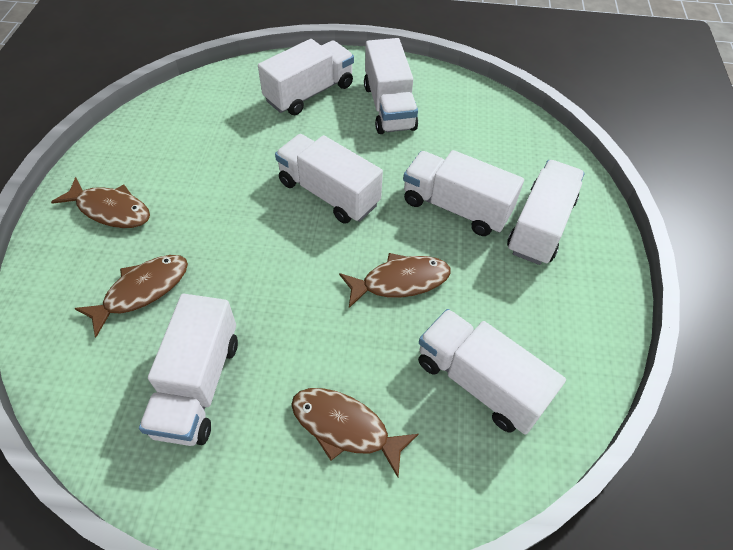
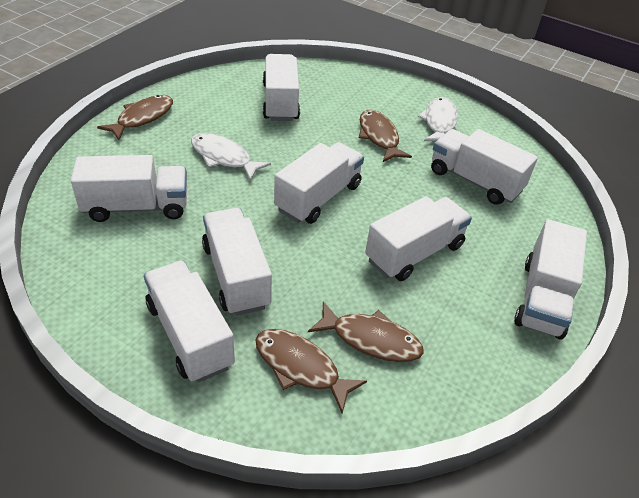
white fish: none = 0 -> [191,133,271,181] [417,97,458,141] = 2
white truck: [139,294,238,446] [258,39,354,115] [275,134,383,224] [364,38,418,134] [403,150,524,236] [418,309,566,435] [507,160,584,265] = 7 -> [71,155,187,222] [144,261,235,383] [202,208,272,316] [263,54,300,121] [274,142,364,224] [365,196,472,281] [431,129,538,205] [514,219,587,340] = 8

